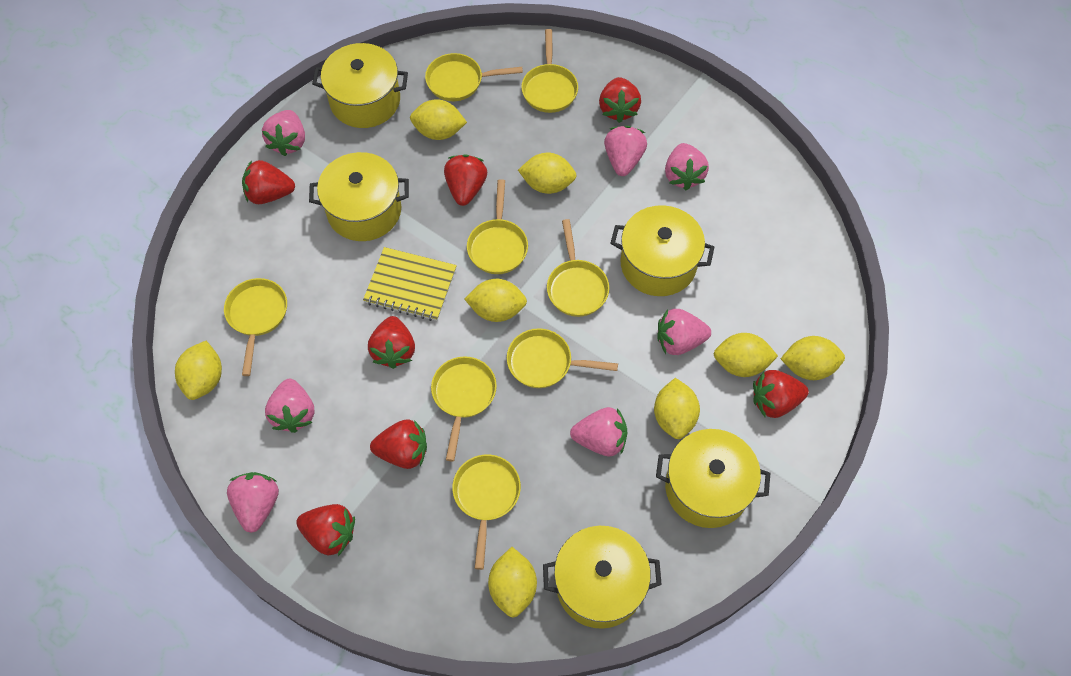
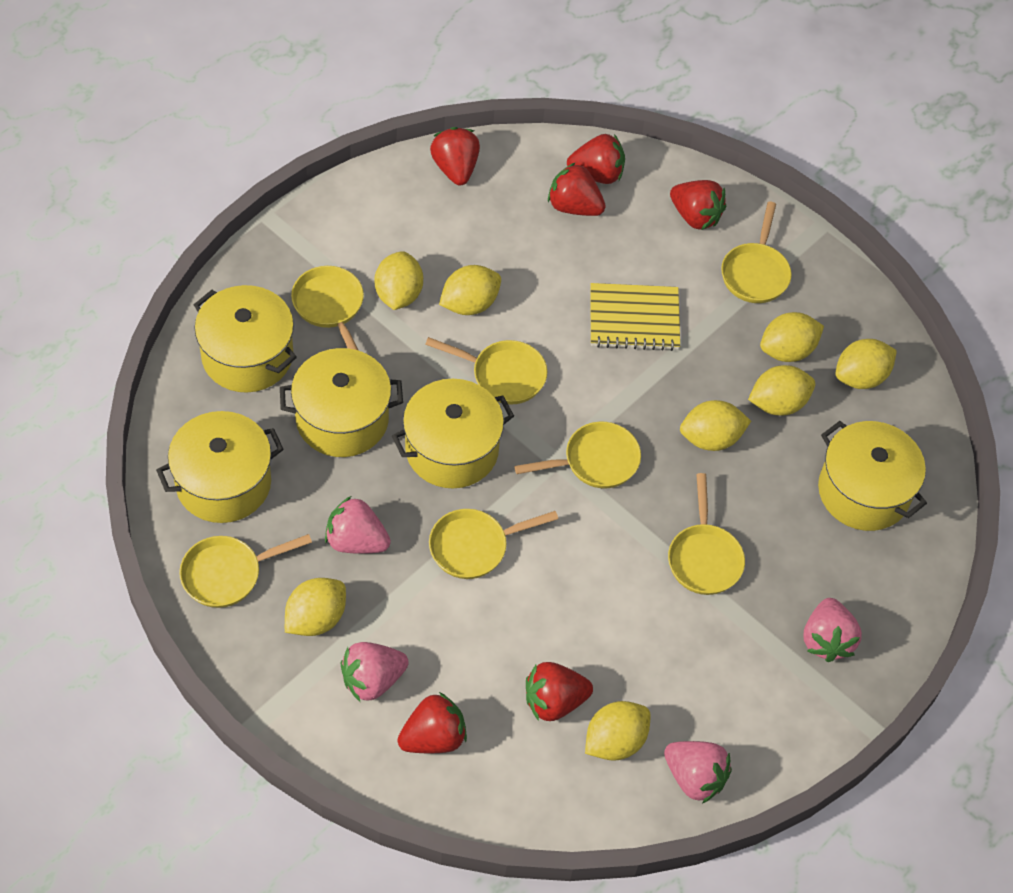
pink strawberry: [227,472,279,533] [262,110,305,156] [265,379,314,433] [570,407,627,456] [604,126,647,176] [657,309,711,355] [665,143,709,190] = 7 -> [325,496,391,554] [340,642,409,702] [664,741,732,804] [804,598,862,662] = 4
red strawberry: [242,160,295,204] [296,504,355,556] [368,316,415,369] [370,419,427,469] [444,154,487,206] [599,77,641,123] [753,370,809,418] = 7 -> [397,692,467,753] [430,127,480,185] [526,662,593,721] [548,162,606,216] [567,134,625,184] [670,180,727,230] = 6
yellow pan: [224,278,287,376] [425,53,523,101] [431,356,497,462] [452,454,521,570] [467,179,528,274] [507,328,618,388] [521,29,578,113] [547,219,609,317] = 8 -> [179,534,312,608] [291,266,364,351] [425,337,547,404] [429,509,558,579] [514,422,641,488] [668,473,745,595] [721,202,792,303] = 7

